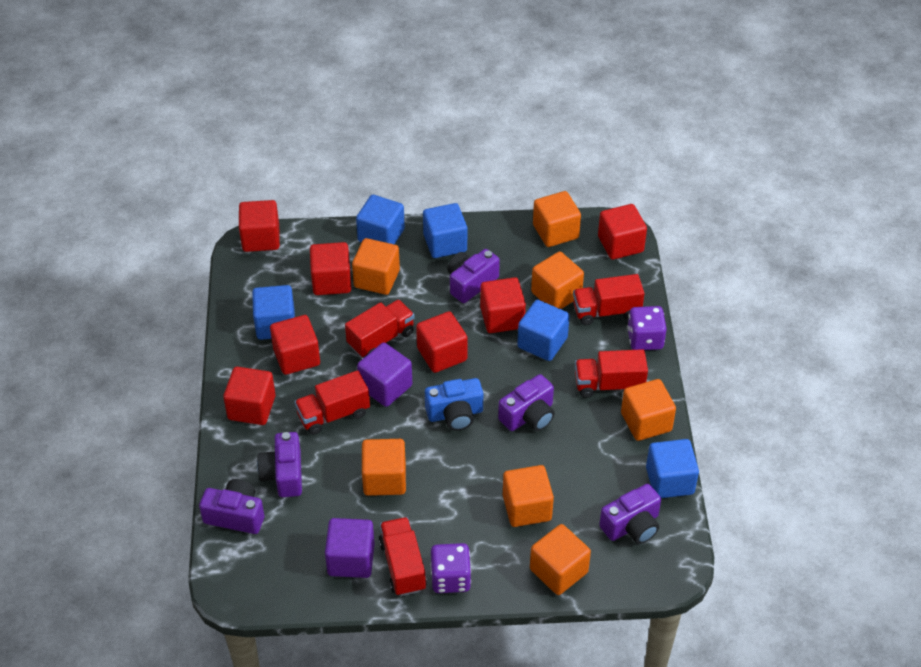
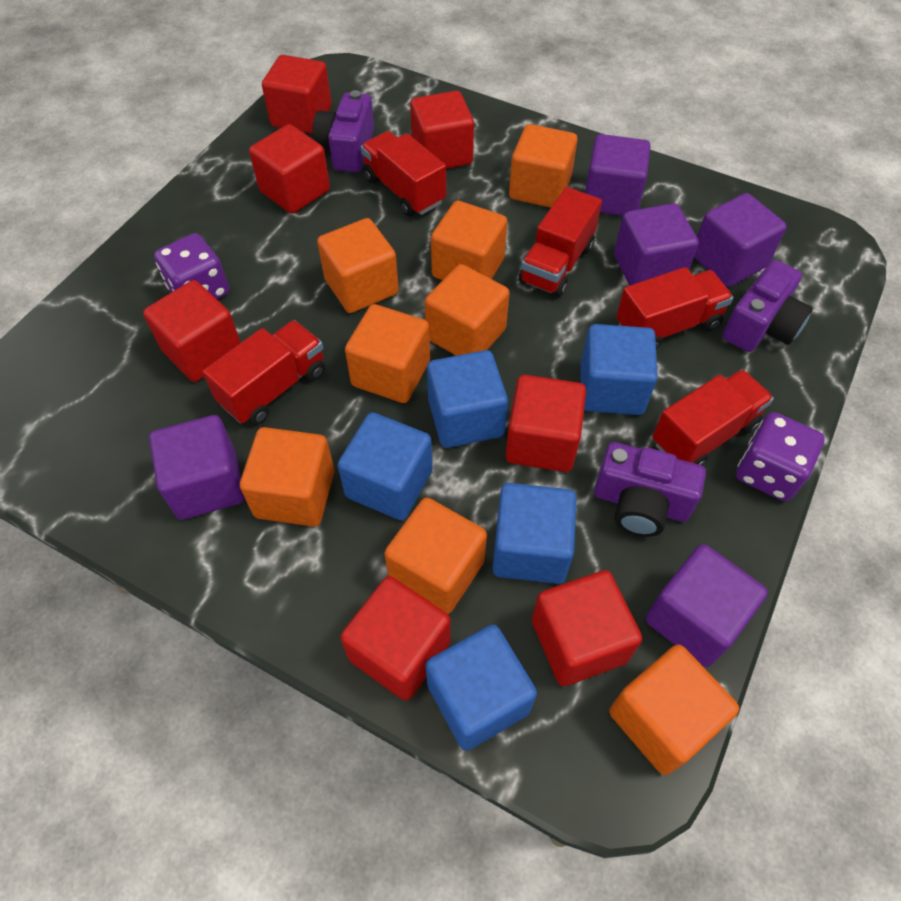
blue camera: [425,378,484,431] = 1 -> none = 0
orange cube: [352,238,400,295] [362,439,406,496] [503,465,554,527] [530,524,591,595] [531,252,584,309] [533,191,581,247] [621,379,676,441] = 7 -> [240,427,334,527] [317,218,399,313] [345,304,430,403] [384,498,487,614] [425,264,509,356] [431,201,507,280] [509,124,578,208] [609,645,739,775] = 8
purple camera: [199,479,264,534] [257,432,302,497] [447,249,500,303] [498,374,555,431] [599,484,661,544] = 5 -> [312,90,374,172] [594,442,706,537] [723,260,813,352] = 3
purple cube: [325,518,375,578] [357,343,412,407] = 2 -> [149,415,245,520] [585,134,651,216] [614,203,699,286] [646,544,768,667] [694,193,787,287] = 5

